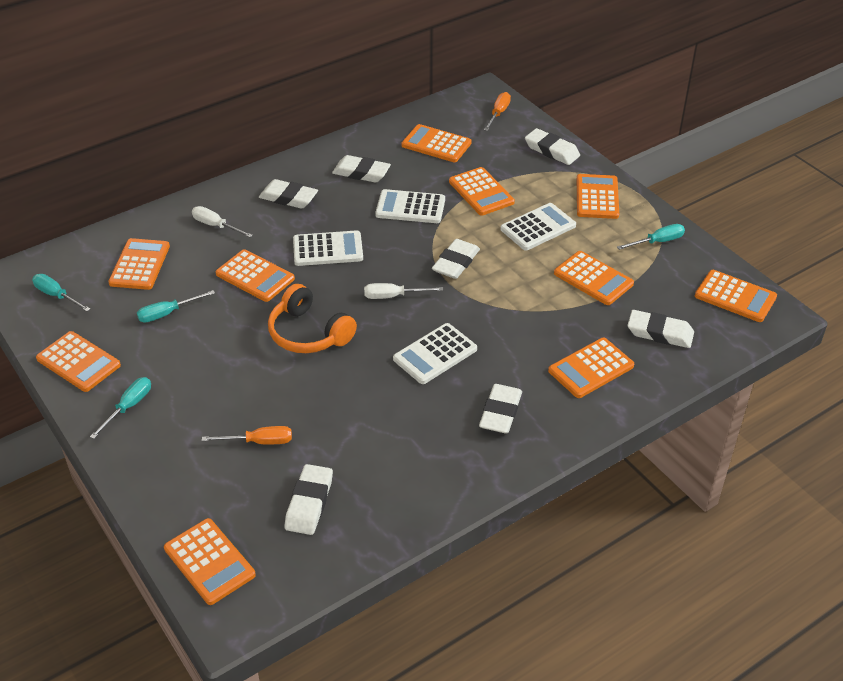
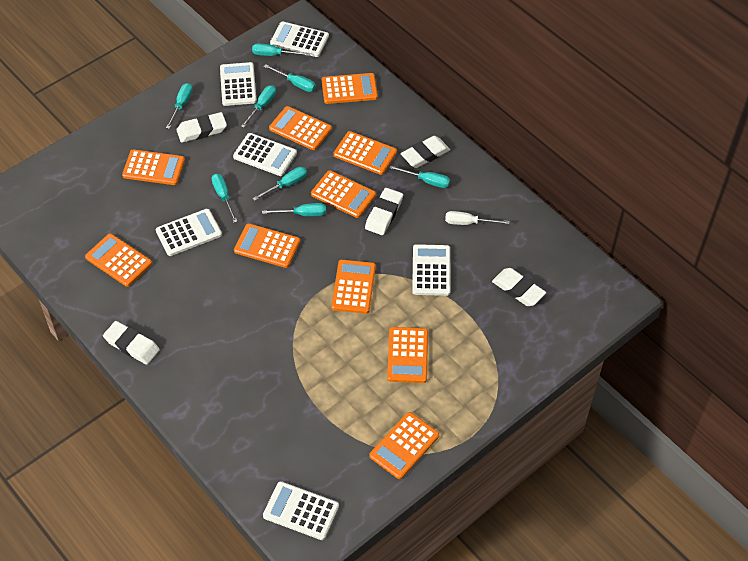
orange headphones: [268,284,357,353] = 1 -> none = 0
orange screwdriver: [202,426,292,445] [484,92,511,131] = 2 -> none = 0
turquoise screwdriver: [32,274,90,311] [90,377,151,439] [137,290,215,323] [617,224,685,250] = 4 -> [166,83,193,129] [212,174,238,223] [241,85,276,128] [252,43,310,56] [253,167,307,201] [262,203,326,216] [264,65,316,92] [389,166,450,188] = 8
white calculator: [293,230,363,266] [375,189,445,223] [393,323,477,384] [500,203,576,251] = 4 -> [156,209,222,256] [220,62,257,106] [233,133,297,176] [263,481,339,540] [270,22,329,57] [412,244,451,296] = 6
white eraser: [259,179,318,209] [284,464,333,535] [332,155,391,183] [432,239,480,279] [479,384,522,434] [525,128,580,165] [627,310,694,348] = 7 -> [103,321,160,365] [176,112,227,143] [365,188,403,235] [401,136,450,168] [492,268,546,306] = 5
white screwdriver: [192,206,253,237] [364,283,443,299] = 2 -> [445,211,510,225] = 1

